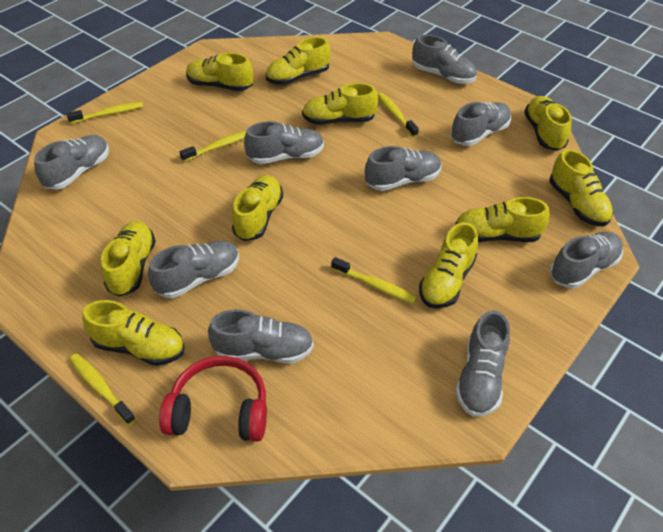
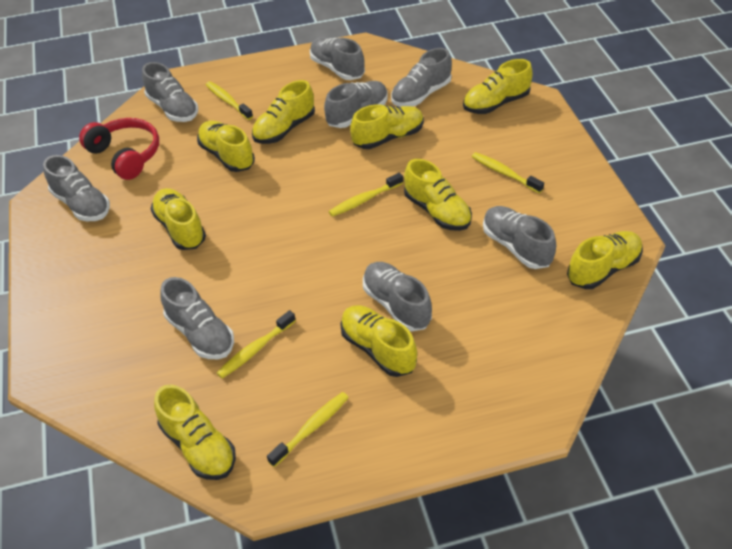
grey shoe: [34,135,109,190] [148,241,239,298] [208,309,314,363] [244,121,324,164] [365,146,442,191] [412,35,477,84] [450,102,511,146] [455,310,510,417] [550,232,623,288] = 9 -> [43,155,110,221] [142,62,198,122] [160,277,234,359] [310,37,365,80] [324,81,388,128] [363,262,432,331] [391,48,452,107] [483,206,556,269] = 8
yellow shoe: [82,300,184,366] [101,221,156,297] [186,53,253,91] [232,175,283,241] [266,37,331,85] [302,83,378,125] [419,222,478,308] [455,197,549,242] [524,96,572,151] [550,149,613,226] = 10 -> [151,188,206,250] [154,385,236,480] [197,121,255,172] [252,80,315,144] [340,305,417,377] [350,104,424,149] [404,159,472,231] [463,59,532,114] [567,231,643,289] = 9

